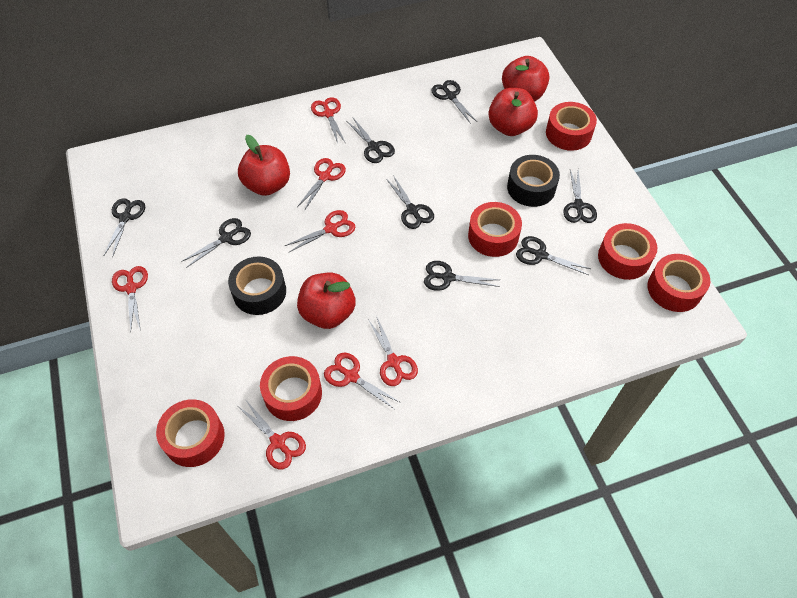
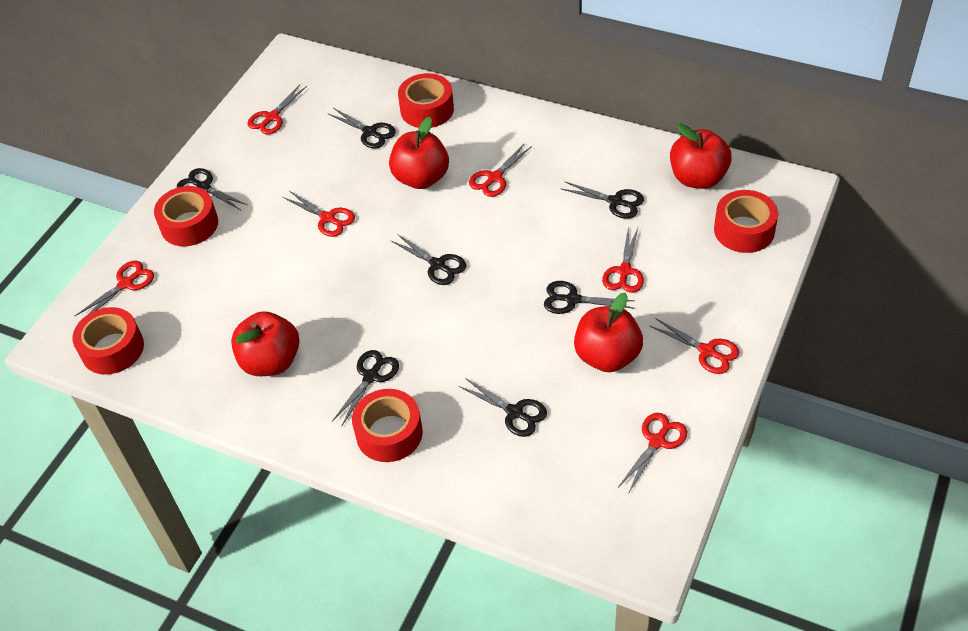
black scissors: [104,198,145,258] [181,218,251,268] [348,118,395,163] [386,175,434,229] [424,261,500,291] [431,80,477,124] [516,236,591,275] [564,170,597,223] = 8 -> [177,168,247,210] [327,108,396,149] [332,350,399,425] [391,234,466,285] [458,378,547,437] [544,281,635,314] [562,181,644,219] = 7
black tape: [228,257,286,315] [507,155,560,207] = 2 -> none = 0
red tape: [156,399,225,467] [260,356,322,421] [468,202,522,257] [546,102,597,151] [598,223,657,280] [647,254,710,312] = 6 -> [72,307,144,375] [154,186,218,246] [352,389,423,462] [398,73,454,128] [714,190,778,253] = 5

